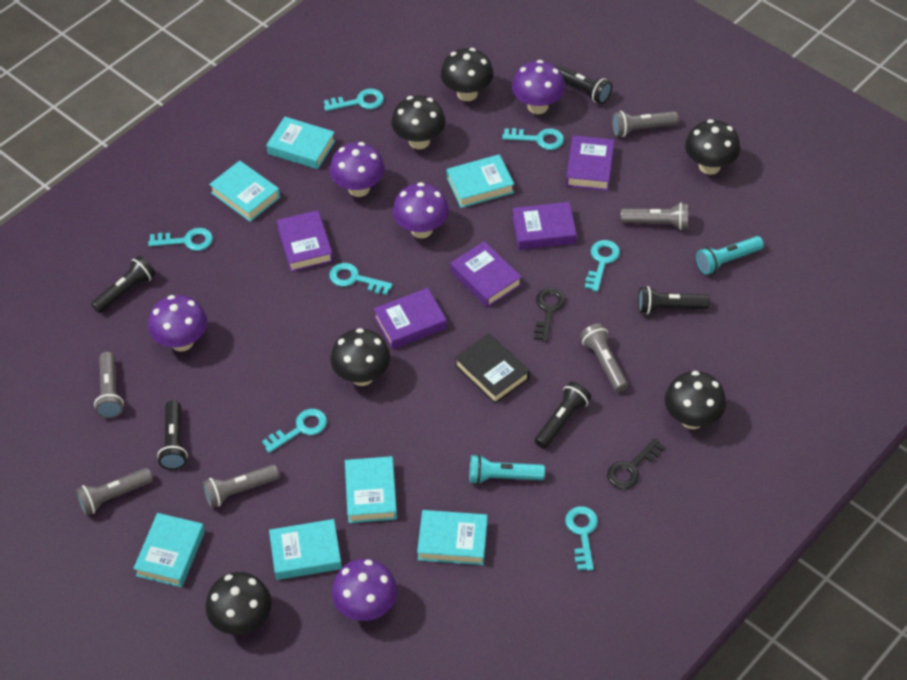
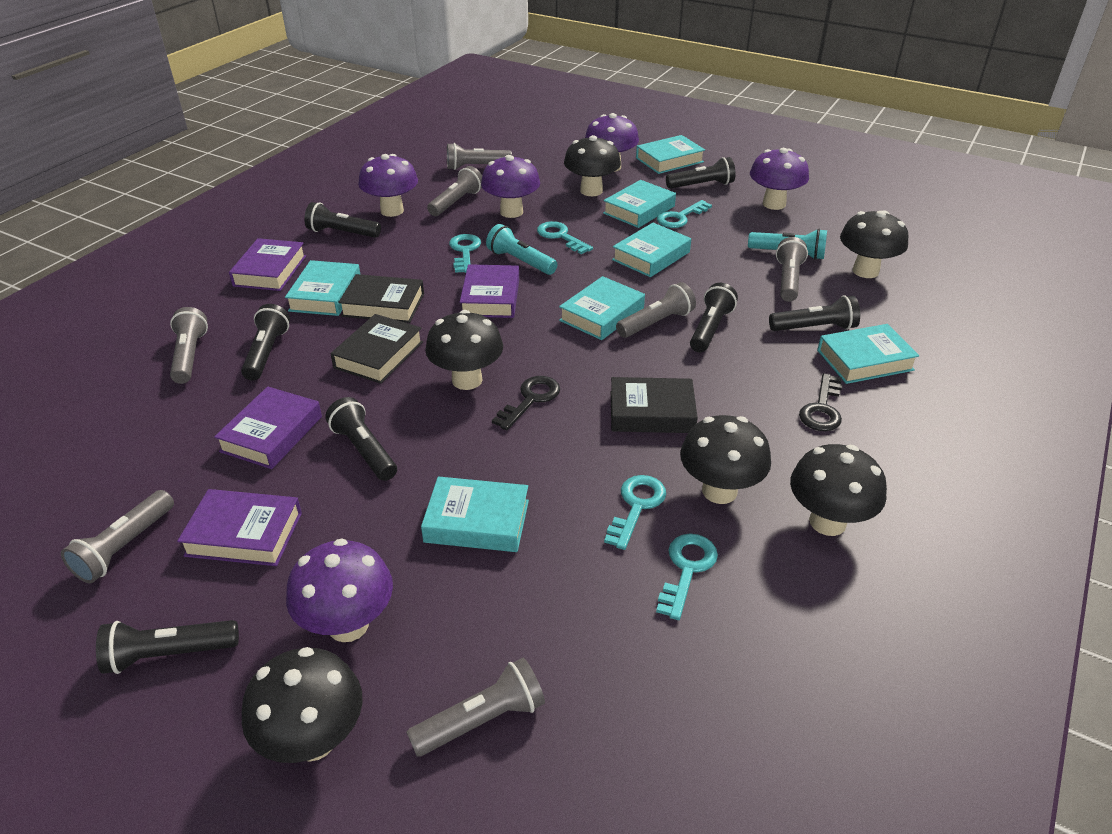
black book: [455,334,530,404] = 1 -> [331,314,423,384] [338,274,424,323] [611,377,698,433] = 3
black flashlight: [91,255,156,313] [157,401,188,470] [535,382,591,449] [554,64,612,104] [638,286,710,314] = 5 -> [96,620,239,674] [241,304,290,381] [304,202,381,238] [325,397,397,481] [666,157,735,189] [690,283,738,352] [769,295,860,331] = 7
grey flashlight: [75,468,153,515] [94,352,124,418] [202,465,279,508] [580,323,628,392] [612,111,678,137] [621,203,688,230] = 6 -> [61,490,174,583] [170,307,208,384] [406,658,545,757] [427,166,482,216] [447,143,512,170] [616,282,696,338] [776,237,808,302] = 7
purple book: [276,210,333,272] [373,288,447,350] [450,241,522,308] [512,202,577,250] [566,135,614,191] = 5 -> [177,489,302,566] [214,386,322,469] [229,238,306,291] [460,264,519,318] = 4
turquoise key: [148,228,213,251] [262,409,327,453] [324,89,384,111] [329,263,393,295] [502,128,564,150] [565,506,598,571] [585,240,620,292] = 7 -> [449,234,481,273] [537,221,593,254] [604,475,666,550] [656,534,718,620] [657,200,712,228] = 5

